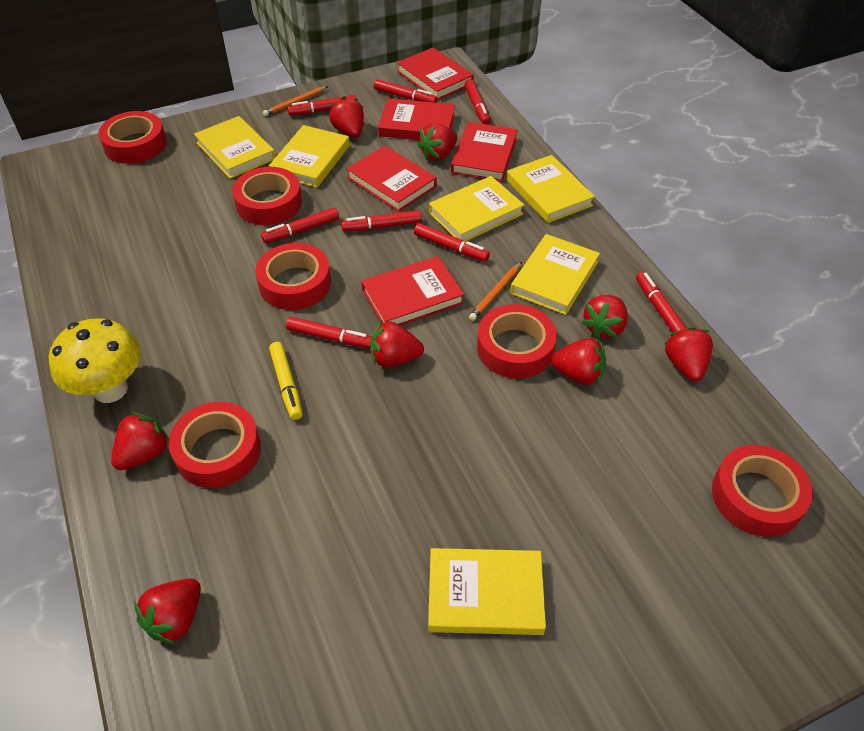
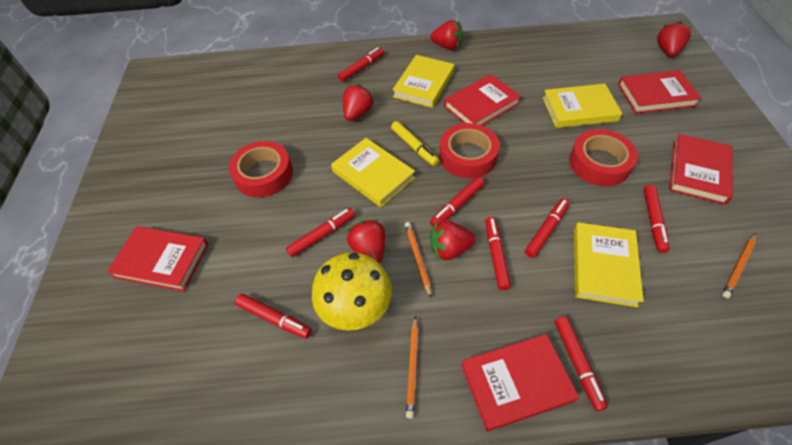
orange pencil: [263,87,327,116] [469,262,522,321] = 2 -> [405,222,432,297] [406,316,418,419] [722,233,756,298] = 3
red strawberry: [111,412,169,470] [134,579,201,645] [329,97,364,138] [370,321,424,367] [417,123,457,161] [551,338,606,385] [581,295,628,339] [664,327,713,381] = 8 -> [343,84,374,121] [347,219,385,264] [430,220,476,261] [431,20,463,50] [657,21,691,57] = 5
red tape: [98,111,167,164] [169,402,261,488] [232,167,302,225] [256,243,331,310] [477,304,557,378] [712,445,813,537] = 6 -> [229,141,293,198] [439,123,500,178] [569,129,638,186] = 3
yellow book: [194,116,276,179] [269,125,350,188] [428,548,546,635] [429,176,524,242] [507,155,595,223] [510,234,600,315] = 6 -> [331,138,415,207] [392,55,455,108] [542,84,622,128] [574,222,644,307] = 4

